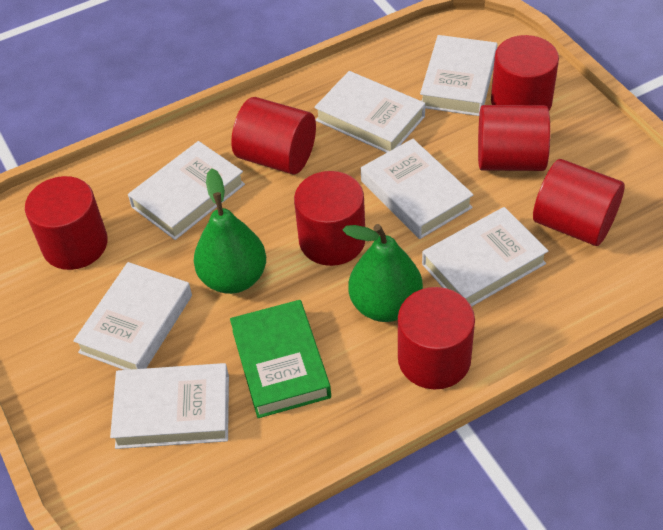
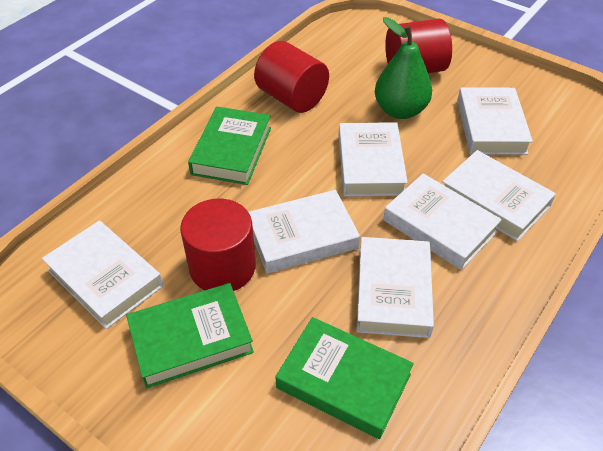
green book: [230,300,331,418] = 1 -> [126,283,254,389] [188,107,271,185] [275,317,414,439] = 3
green pear: [194,168,266,294] [343,224,423,322] = 2 -> [375,17,432,119] = 1
red cylinder: [25,176,108,270] [231,97,316,175] [294,171,365,266] [398,287,475,389] [478,105,550,171] [491,35,559,111] [533,159,625,246] = 7 -> [180,199,256,291] [254,41,329,113] [385,18,452,73] = 3

